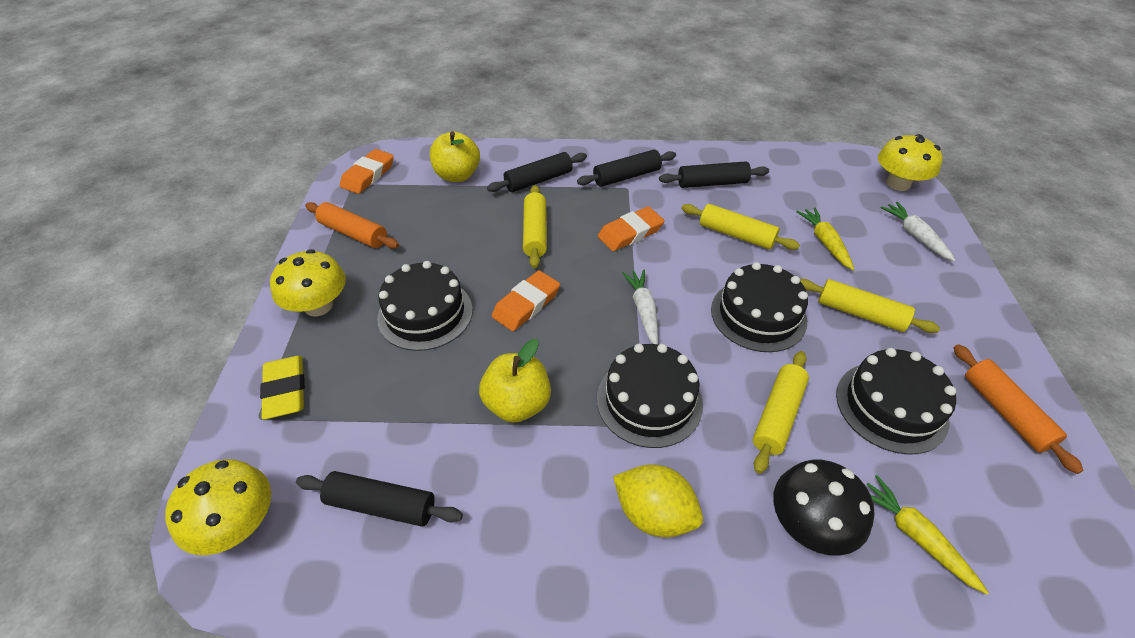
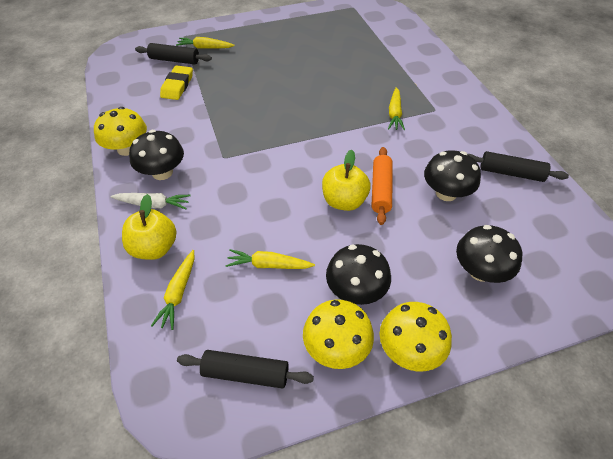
black cake: [377,261,473,351] [597,344,703,448] [711,262,808,352] [836,348,956,455] = 4 -> none = 0
black mushroom: [773,460,874,556] = 1 -> [129,130,184,180] [326,244,391,305] [424,150,481,201] [456,225,522,283] = 4
black rolling pin: [296,471,463,526] [487,152,587,192] [577,150,676,187] [659,161,769,188] = 4 -> [135,43,212,64] [177,350,314,389] [468,151,569,182] = 3
orange eraser: [340,149,394,194] [492,270,560,331] [598,206,664,251] = 3 -> none = 0
orange rolling pin: [305,202,399,249] [954,344,1083,474] = 2 -> [372,147,393,225] = 1
white carrot: [622,269,658,344] [881,202,956,262] = 2 -> [110,193,191,209] = 1
yellow carrot: [796,207,855,270] [866,475,989,594] = 2 -> [151,250,195,330] [176,37,235,49] [225,249,315,269] [388,87,405,130] = 4
yellow lemon: [613,465,703,537] = 1 -> none = 0
yellow rolling pin: [523,185,547,268] [681,204,800,250] [753,351,809,474] [800,279,940,333] = 4 -> none = 0

